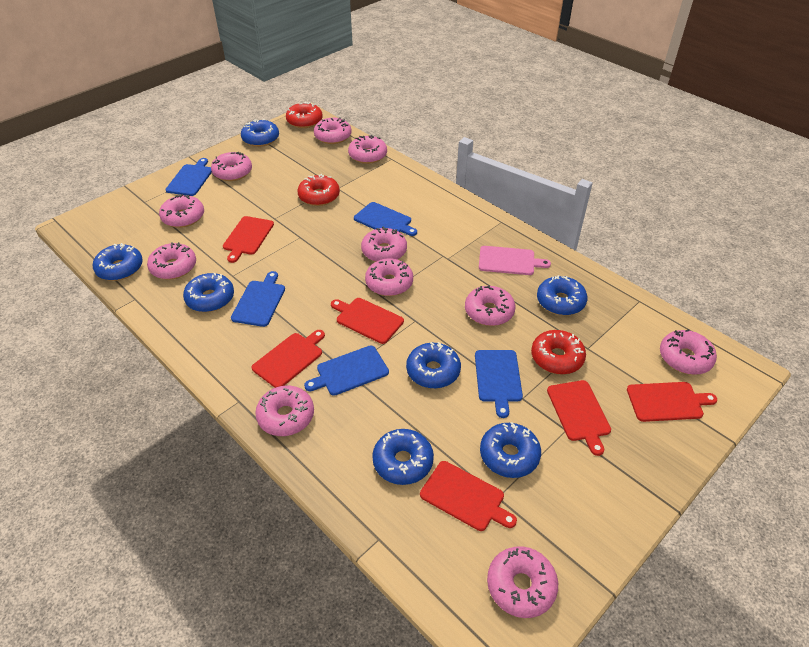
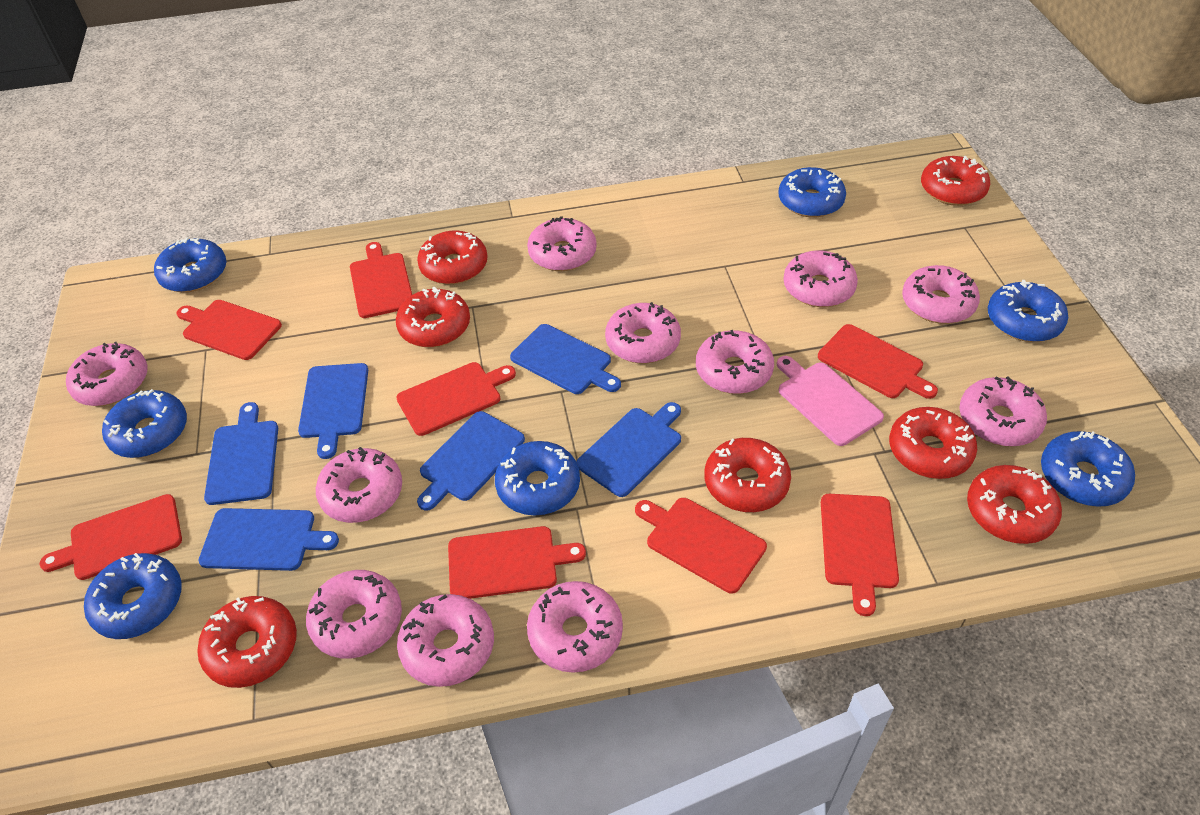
blue cutting board: [165,158,212,196] [231,271,285,327] [304,345,389,396] [354,202,417,236] [475,350,523,418] = 5 -> [199,508,339,571] [204,402,278,505] [298,363,368,459] [417,411,525,511] [510,324,621,394] [577,402,681,497] = 6
red cutting board: [223,216,274,263] [252,330,325,388] [331,298,404,344] [420,461,517,531] [547,380,611,456] [627,382,717,422] = 6 -> [39,494,182,580] [176,300,282,360] [350,242,412,318] [396,362,516,436] [448,526,586,599] [635,498,767,593] [818,324,938,399] [821,494,899,616] = 8
red donut: [286,102,323,128] [297,174,340,206] [531,330,586,374] = 3 -> [197,596,297,688] [396,287,470,347] [417,230,488,285] [704,438,791,512] [889,407,977,479] [921,156,990,206] [967,465,1062,544] = 7

